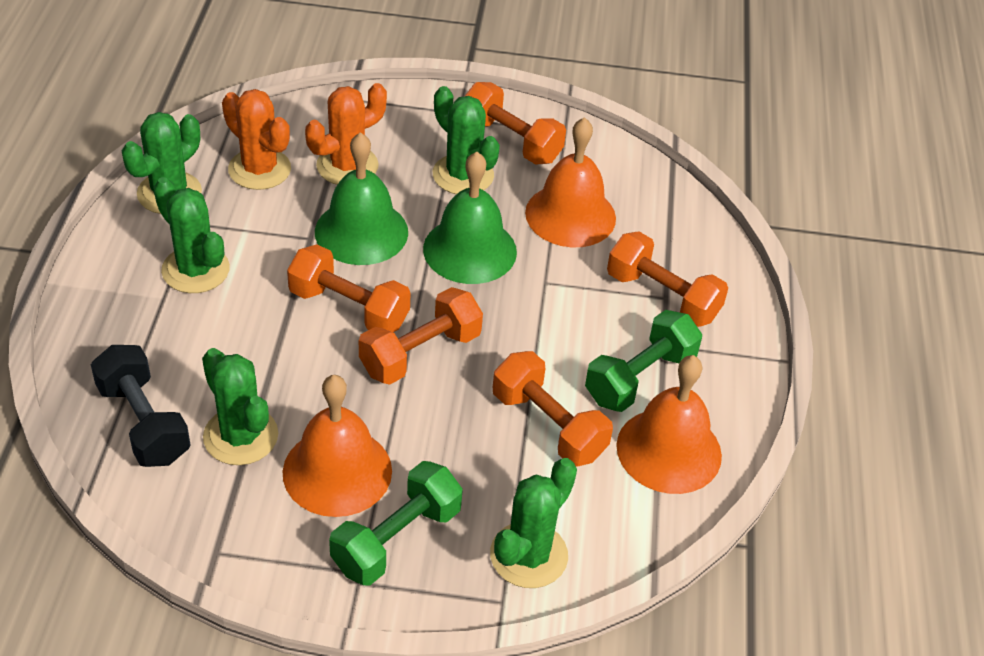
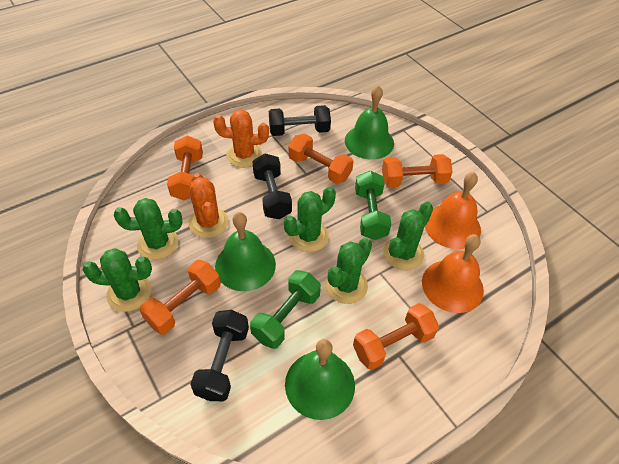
black dumbbell: [91,345,190,467] = 1 -> [190,310,249,401] [252,153,292,219] [269,105,331,136] = 3
green bell: [315,132,408,265] [423,152,517,284] = 2 -> [215,212,276,291] [285,339,355,420] [345,85,394,159] = 3
orange bell: [283,375,392,517] [525,117,616,247] [616,355,722,494] = 3 -> [422,234,484,313] [425,172,481,249] = 2

